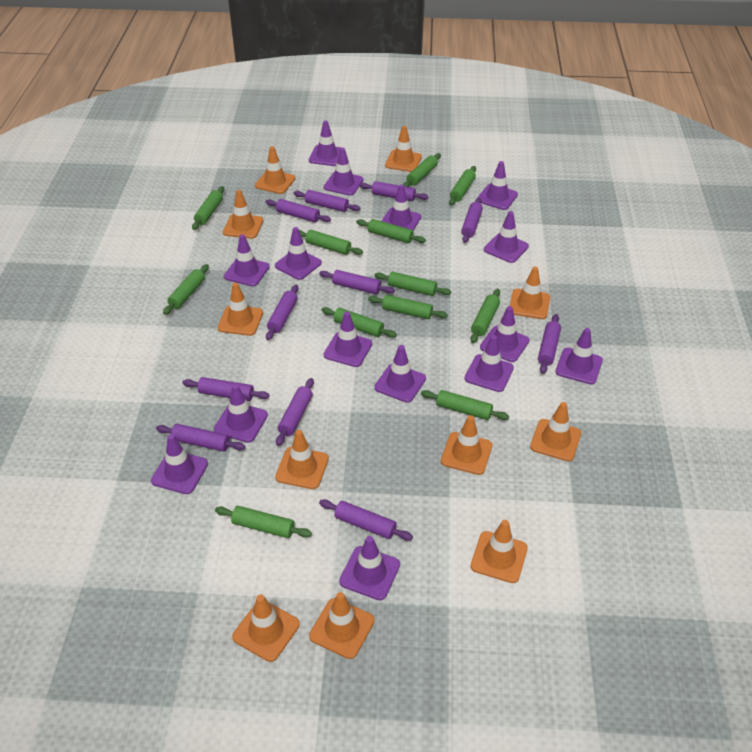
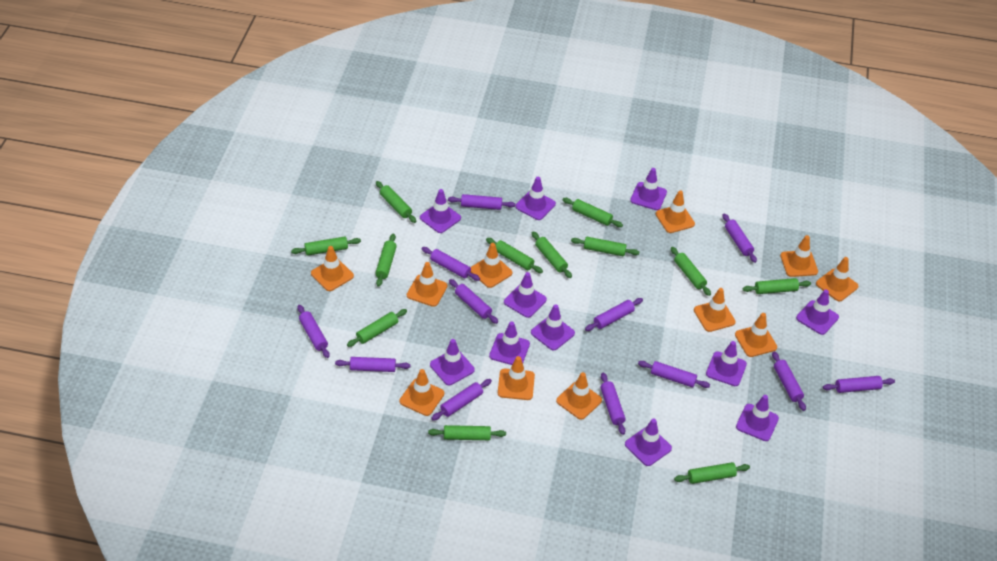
purple rolling pin: [156,424,245,452] [182,377,270,401] [265,199,331,222] [266,285,298,340] [276,378,314,446] [294,190,361,212] [319,270,395,294] [319,499,413,541] [359,181,429,201] [461,198,483,243] [538,314,561,374] = 11 -> [297,305,330,358] [335,357,411,372] [422,247,480,281] [431,379,492,421] [448,194,515,210] [449,279,498,324] [585,298,643,331] [600,373,626,435] [638,361,710,388] [723,213,757,263] [772,351,806,411] [823,376,895,393] = 12
purple traffic cone: [151,434,208,494] [214,384,268,443] [224,234,270,286] [275,227,322,280] [309,120,342,166] [324,148,363,196] [324,312,372,367] [339,536,400,600] [374,345,426,403] [382,185,421,231] [465,335,514,392] [477,161,518,210] [480,306,529,362] [484,211,529,263] [555,328,603,384] = 15 -> [420,189,461,233] [430,339,475,385] [489,321,530,365] [504,272,547,318] [516,177,556,220] [531,304,575,351] [625,418,672,466] [630,168,667,210] [706,341,747,386] [736,395,779,441] [796,289,839,335] = 11

